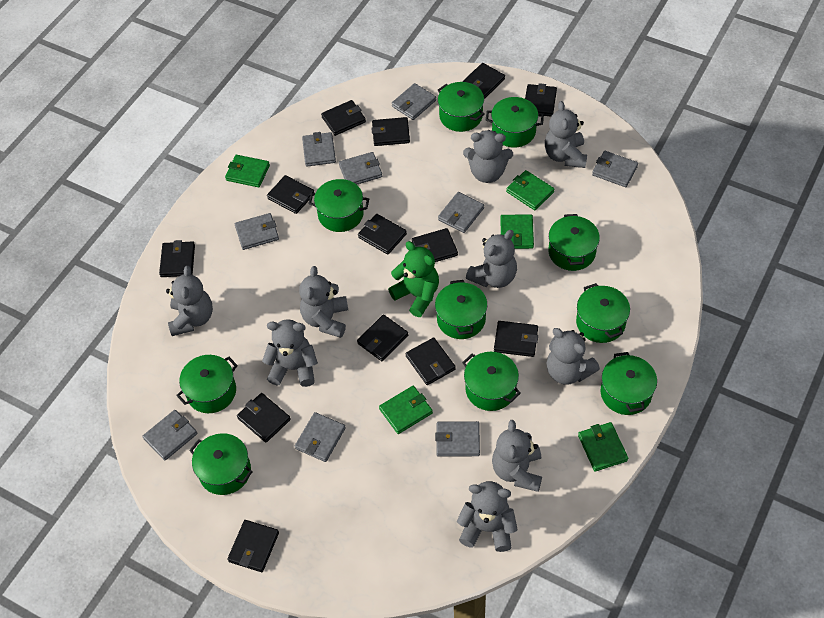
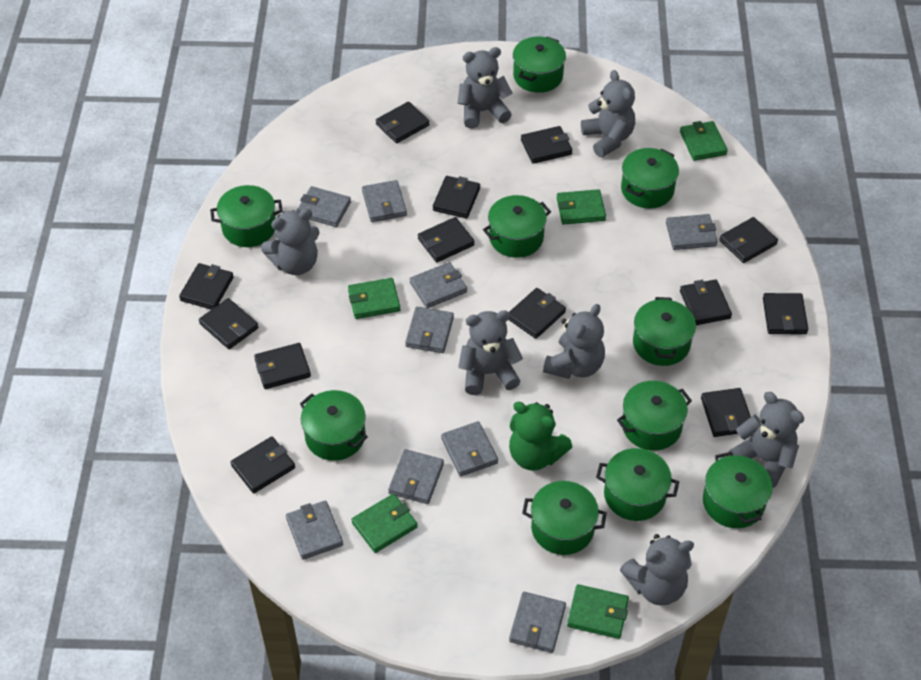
grey teddy bear: [166,266,213,336] [262,319,318,387] [299,266,348,338] [457,481,517,552] [463,130,513,183] [466,230,517,288] [492,420,542,492] [545,101,587,168] [547,328,600,385] = 9 -> [261,209,320,275] [458,47,513,129] [458,310,523,395] [543,304,605,379] [581,70,635,157] [620,534,694,606] [729,392,804,488] = 7

